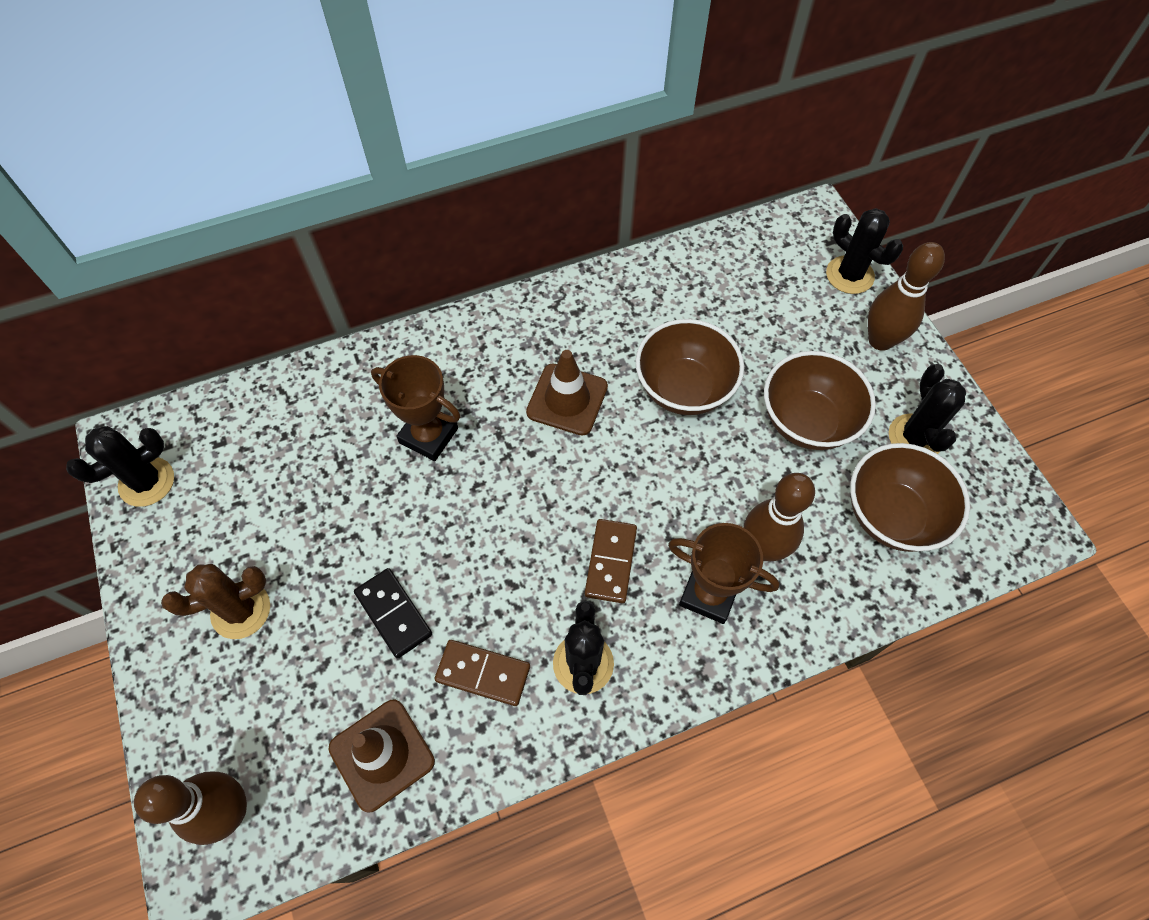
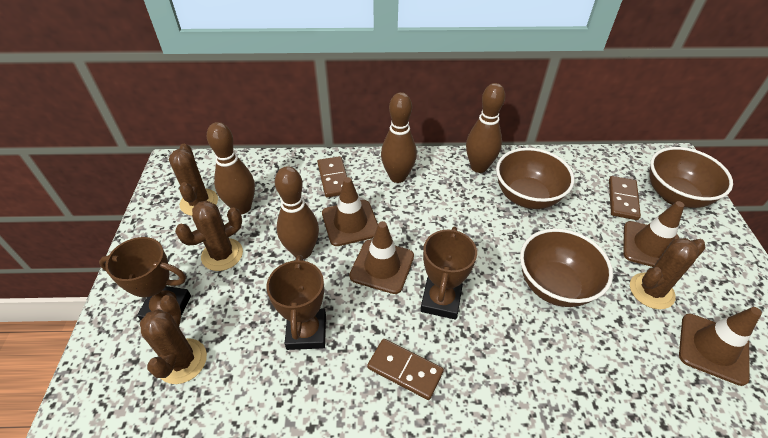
black cactus: [66,426,174,507] [553,601,614,695] [826,208,903,294] [889,364,966,454] = 4 -> none = 0
black domino: [354,568,432,659] = 1 -> none = 0
brown bowling pin: [134,772,247,845] [744,473,815,561] [868,242,945,351] = 3 -> [207,122,255,214] [275,166,319,259] [381,92,417,183] [466,83,505,173] = 4
brown cactus: [161,564,270,639] = 1 -> [140,295,207,384] [169,144,218,216] [175,201,243,271] [630,238,706,310] = 4
brown domino: [435,640,530,706] [585,519,637,603] = 2 -> [317,156,347,198] [367,339,444,400] [609,176,641,220] = 3
brown traffic cone: [328,700,435,812] [526,350,608,436] = 2 -> [322,177,378,246] [349,221,414,294] [623,201,684,267] [679,307,762,386] = 4
brown trophy: [371,355,461,461] [668,523,779,624] = 2 -> [99,237,191,320] [267,255,326,350] [420,227,477,319] = 3

